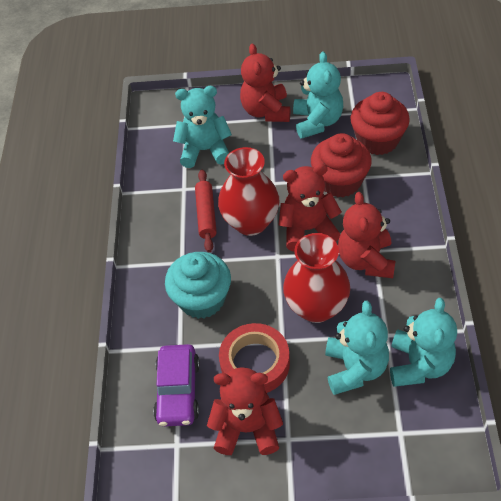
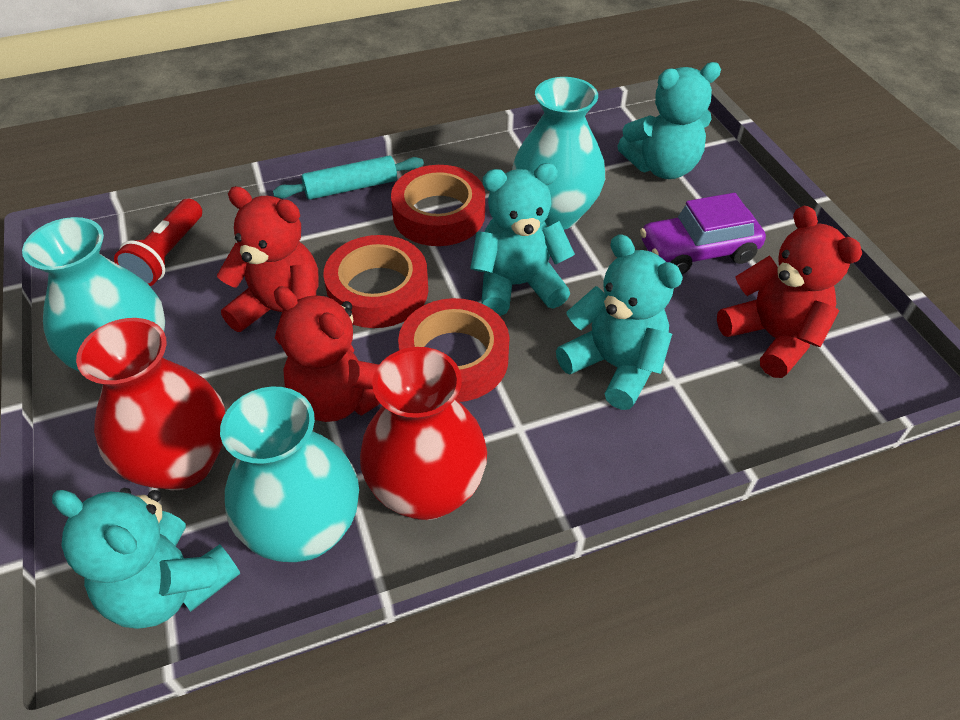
red cupcake: [311,133,372,197] [350,92,410,155] = 2 -> none = 0
red flashlight: none = 0 -> [114,199,202,286] = 1
red rolling pin: [195,169,217,252] = 1 -> none = 0
red tape: [219,323,290,393] = 1 -> [323,235,428,328] [391,165,485,246] [398,298,510,402] = 3
red teddy bear: [207,367,283,455] [240,44,290,122] [278,163,342,251] [338,192,396,278] = 4 -> [217,186,319,345] [274,286,380,422] [717,206,862,378] = 3
turquoise cupcake: [165,252,231,319] = 1 -> none = 0
turquoise rolling pin: none = 0 -> [273,156,424,200] = 1
turquoise vase: none = 0 -> [22,217,165,372] [220,387,359,562] [512,77,605,230] = 3

